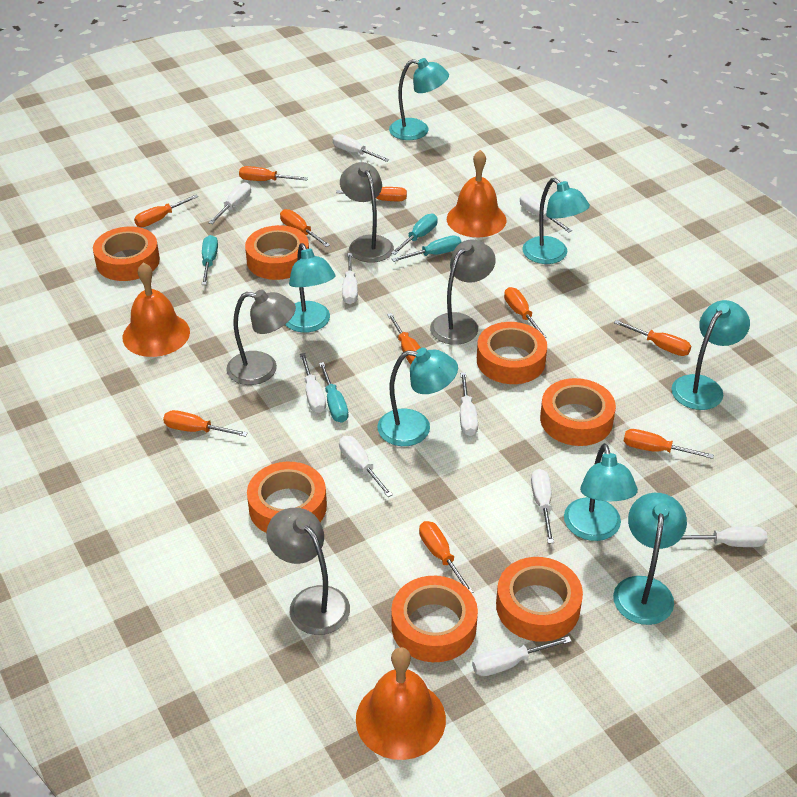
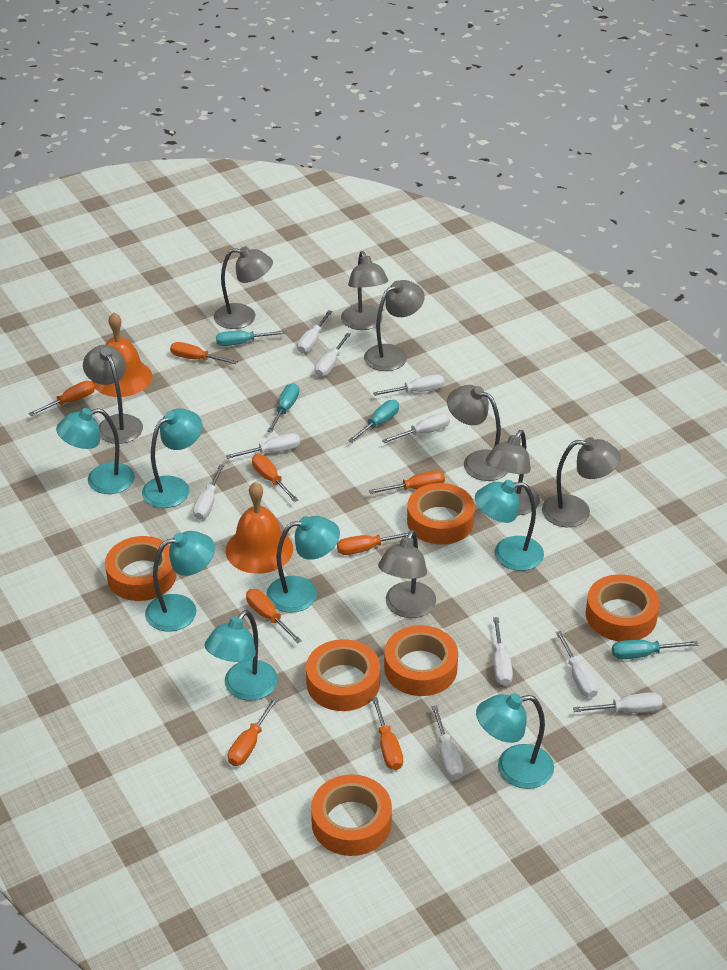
grey lamp: [226,289,296,385] [266,508,350,635] [340,162,394,263] [430,239,496,345] = 4 -> [83,345,143,444] [214,246,273,329] [341,251,389,330] [364,280,425,371] [378,530,436,618] [447,385,508,481] [486,430,540,515] [542,437,621,527] = 8
orange bell: [122,262,190,357] [356,647,446,760] [447,150,506,237] = 3 -> [92,312,152,397] [225,482,293,574] = 2
orange screwdriver: [134,195,199,227] [163,410,248,437] [239,166,308,181] [280,209,330,247] [336,187,407,201] [387,313,421,364] [419,521,473,593] [504,287,547,338] [614,320,691,356] [624,429,714,459] = 10 -> [28,381,95,416] [170,342,238,364] [228,697,278,766] [246,589,302,643] [252,454,298,502] [337,532,417,555] [369,470,445,494] [372,697,403,770] = 8
orange tape: [93,226,160,281] [245,225,309,280] [247,462,327,533] [391,576,478,662] [477,322,547,384] [496,557,583,642] [540,378,616,446] = 7 -> [105,536,177,601] [306,639,380,711] [311,774,392,856] [384,625,458,696] [407,483,475,545] [586,574,660,641] = 6

